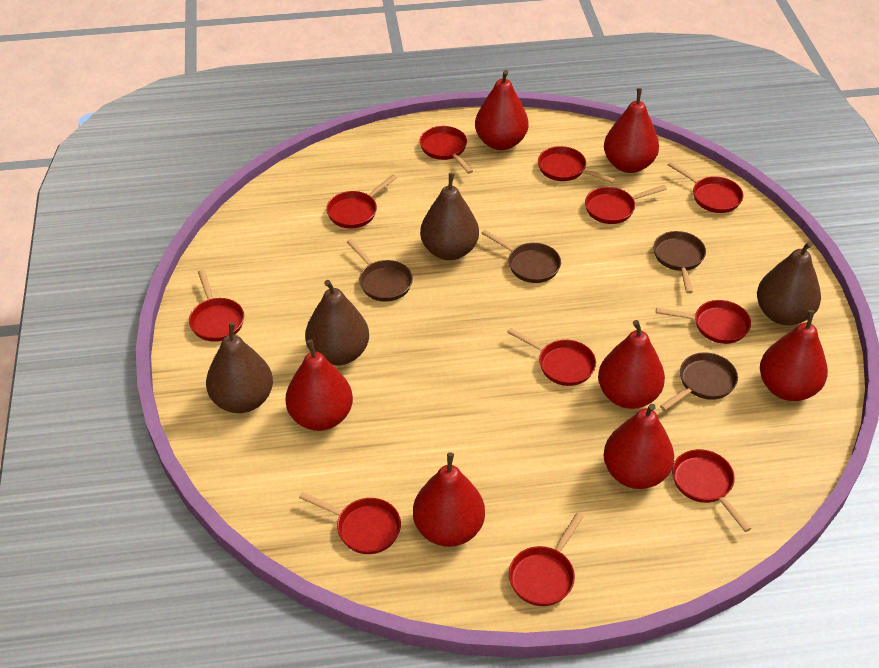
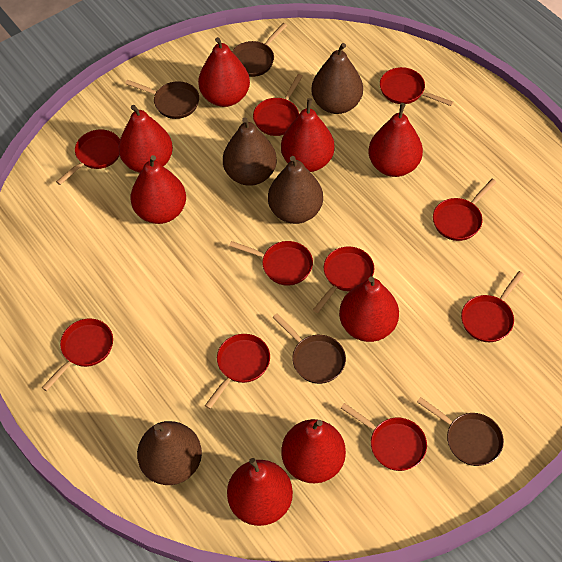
red pan: [189,270,244,342] [299,492,401,554] [326,175,397,229] [420,126,473,174] [507,328,596,386] [509,513,583,606] [538,146,616,183] [585,185,667,224] [656,300,751,344] [668,162,743,213] [672,449,752,532] = 11 -> [42,319,113,391] [56,129,120,185] [205,334,270,409] [229,241,313,286] [253,74,303,136] [313,246,374,313] [341,403,427,471] [380,67,453,106] [433,179,496,241] [461,271,524,342] = 10
red pear: [285,339,353,431] [413,452,485,547] [475,70,529,150] [598,320,665,409] [604,88,659,173] [604,404,674,489] [760,310,828,401] = 7 -> [119,105,173,173] [130,155,186,224] [198,37,250,107] [227,458,293,526] [281,98,335,172] [281,419,346,483] [339,276,399,342] [368,103,423,177] = 8

